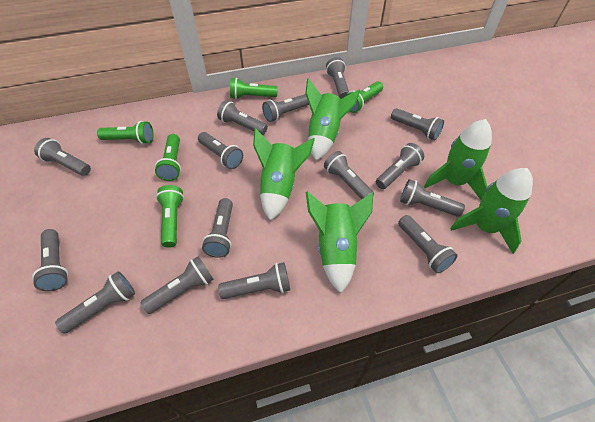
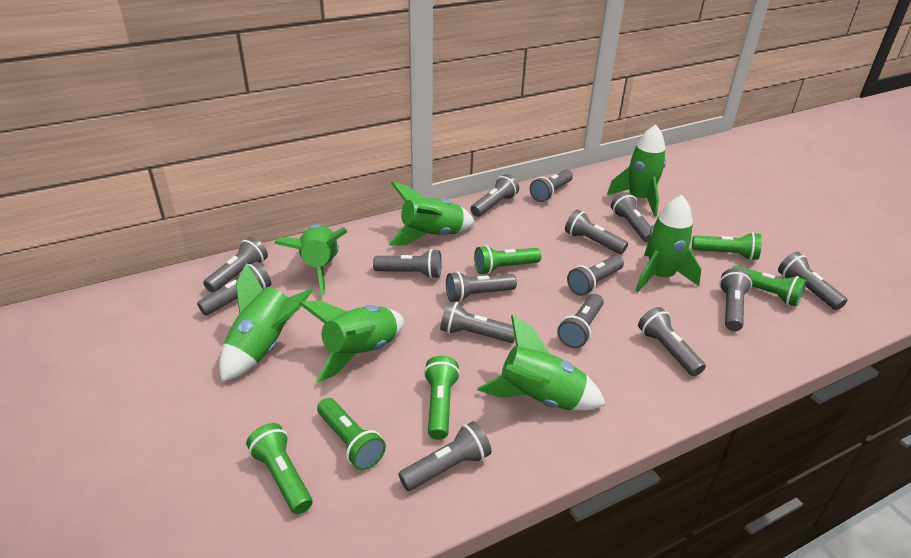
green flashlight: [97,121,154,144] [155,134,181,181] [156,185,184,248] [230,78,278,99] [345,81,383,113] = 5 -> [246,423,312,514] [317,398,386,470] [424,356,460,440] [474,245,542,275] [692,232,762,260] [733,265,807,307] = 6
green rocket: [253,128,315,221] [305,78,360,161] [306,191,373,294] [424,119,492,200] [450,168,533,254] = 5 -> [219,263,313,382] [274,224,347,295] [299,301,404,383] [389,182,475,246] [477,314,606,411] [607,125,666,216] [635,195,701,292] = 7

